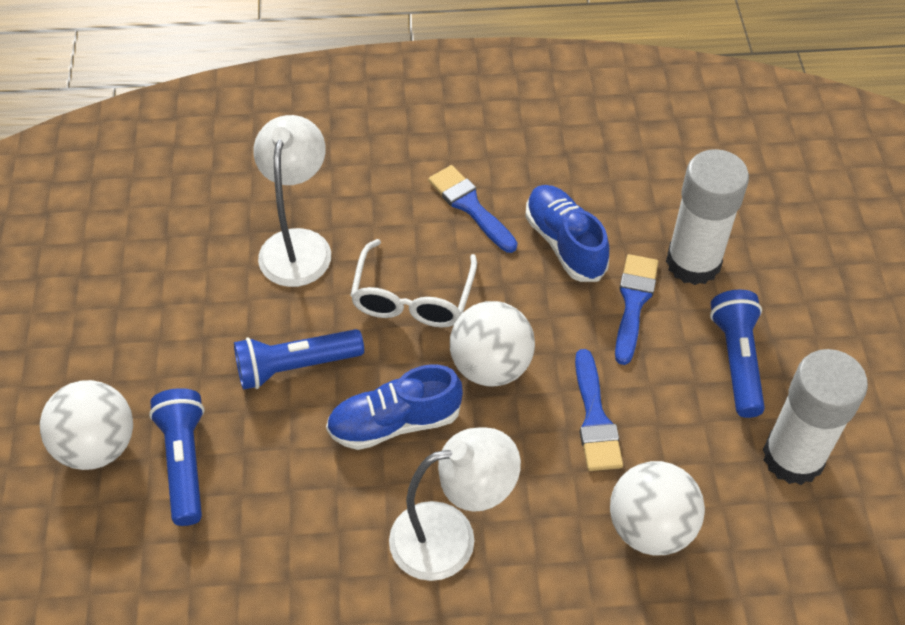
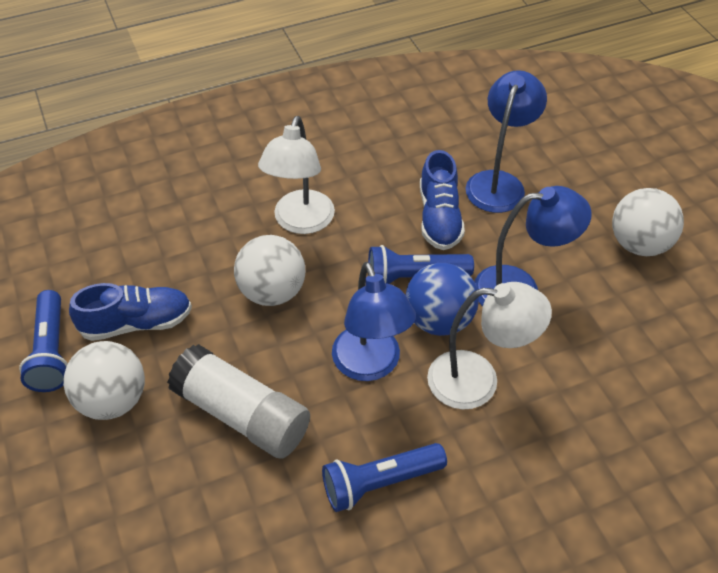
blue ball: none = 0 -> [406,263,479,336] = 1
blue brush: [428,165,517,253] [575,349,623,471] [615,254,659,365] = 3 -> none = 0
blue lamp: none = 0 -> [332,262,416,381] [466,70,547,213] [474,186,592,306] = 3
white glasses: [350,239,477,327] = 1 -> none = 0
white glue stick: [666,149,749,285] [763,349,868,485] = 2 -> [167,344,310,459] = 1

